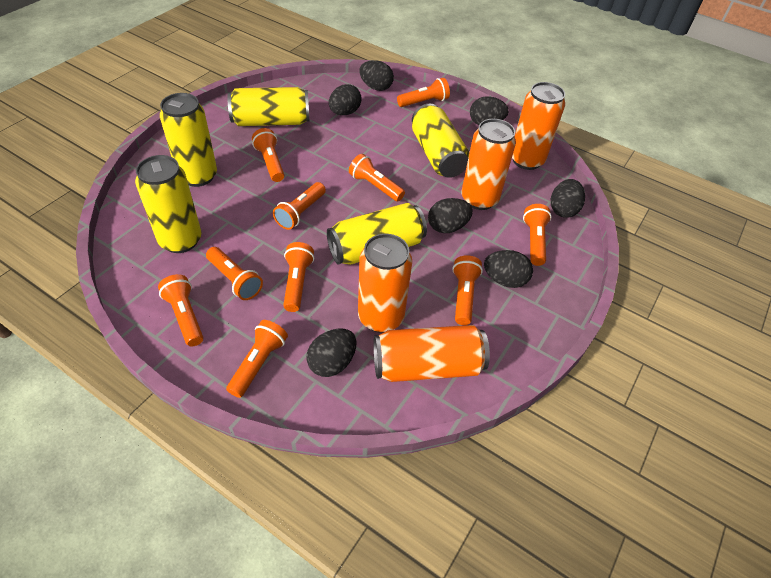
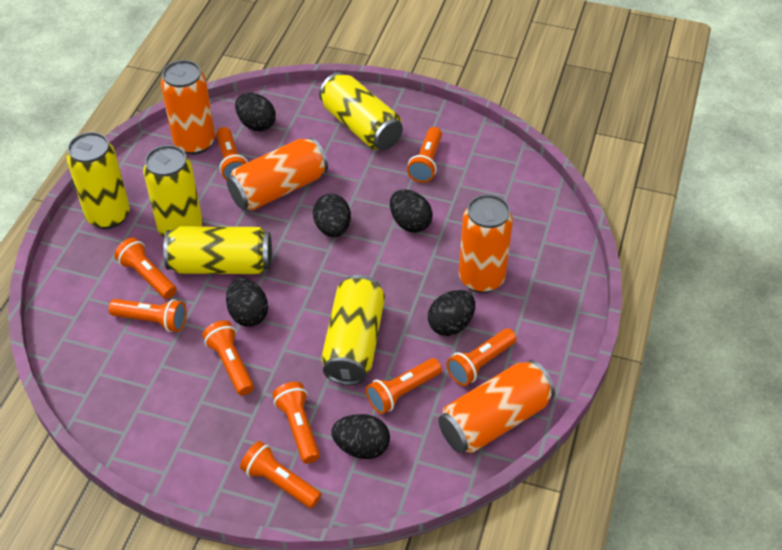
black egg: [306,328,356,377] [329,84,362,115] [359,60,394,91] [428,198,473,233] [470,96,509,125] [484,250,533,288] [551,179,585,218] = 7 -> [226,278,268,327] [235,93,276,132] [313,194,351,237] [331,414,390,459] [390,189,433,233] [428,290,475,336] = 6
orange flashlight: [158,274,203,346] [206,247,263,300] [226,320,288,398] [252,128,284,182] [273,182,326,230] [283,242,314,312] [349,154,405,202] [397,78,450,107] [452,255,483,325] [523,204,552,266] = 10 -> [109,299,187,332] [114,237,177,299] [202,320,254,395] [216,127,248,180] [240,441,322,508] [272,382,320,463] [366,358,442,414] [407,127,442,183] [446,328,517,386] = 9

